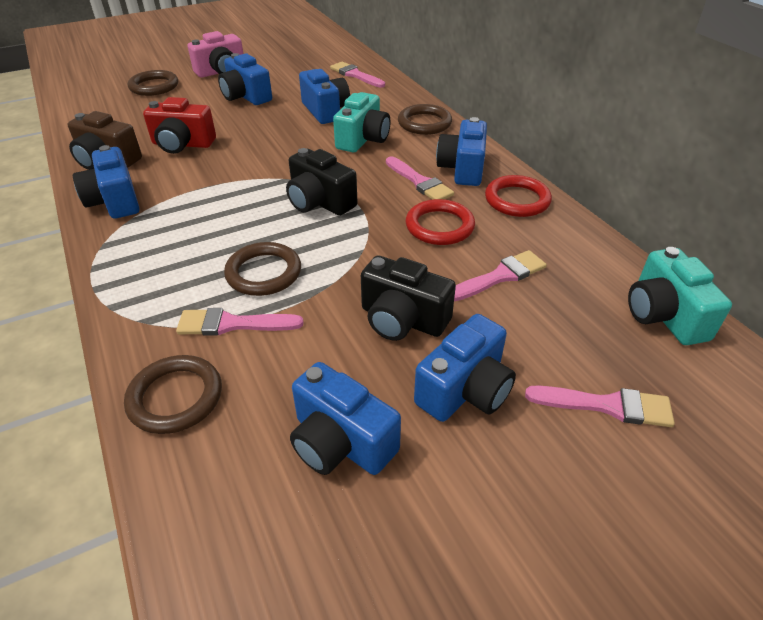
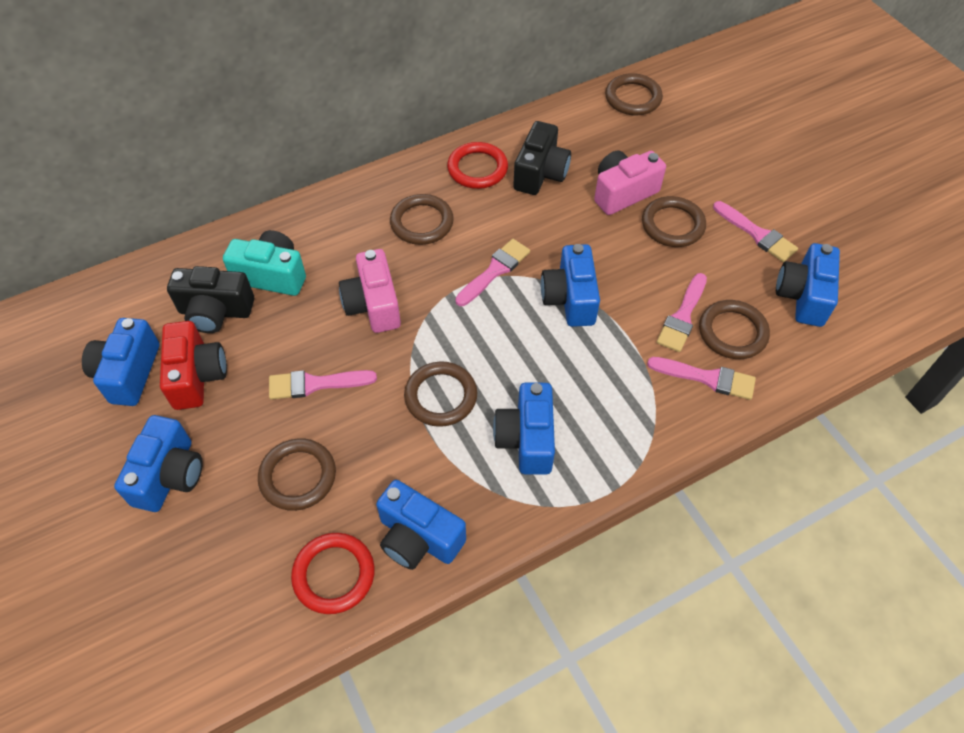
brown camera: [67,111,142,170] = 1 -> none = 0
brown ring: [124,355,222,434] [128,70,178,96] [224,242,301,296] [398,104,452,135] = 4 -> [258,438,336,511] [390,194,454,245] [404,361,477,427] [605,73,663,115] [642,196,706,247] [699,300,770,359] = 6
pink camera: [188,31,243,78] = 1 -> [339,249,401,333] [594,150,666,215] = 2
turquoise camera: [333,92,390,152] [628,247,732,345] = 2 -> [223,230,306,296] = 1

